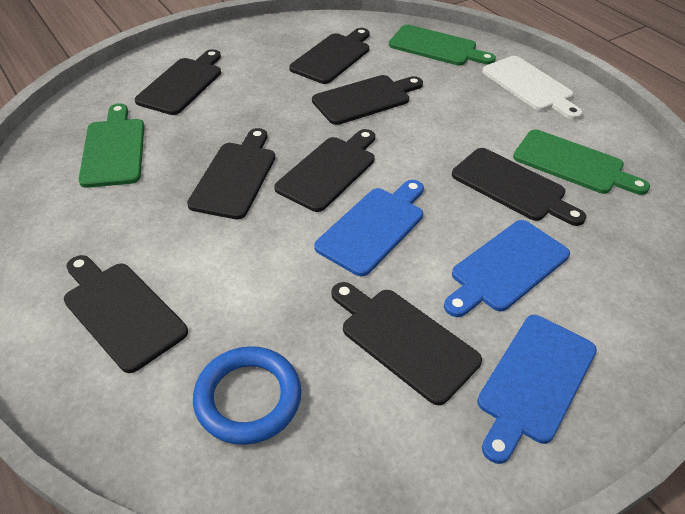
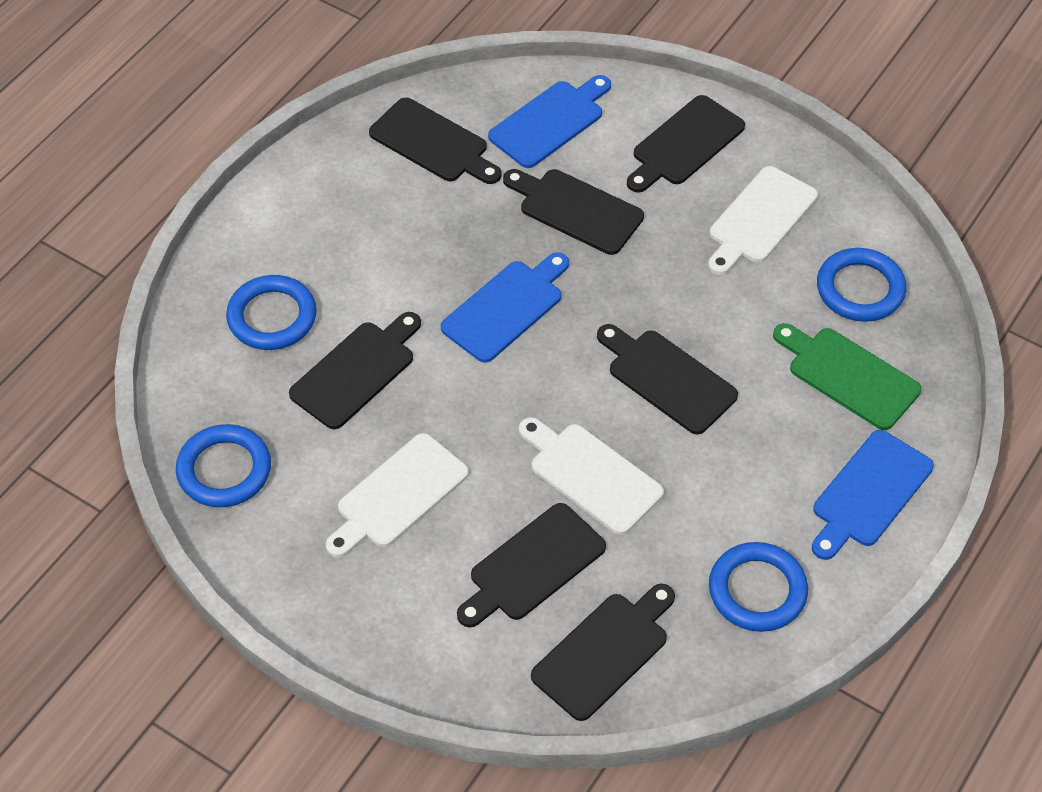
black cutting board: [64,255,188,373] [135,49,221,115] [187,128,275,219] [274,129,375,212] [289,28,369,84] [312,75,423,125] [331,282,482,405] [452,148,586,226] = 8 -> [289,312,421,429] [369,98,501,184] [457,503,606,627] [503,169,644,255] [531,584,675,721] [597,324,738,435] [627,95,745,193] = 7
blue ring: [193,346,302,445] = 1 -> [176,424,271,507] [226,275,317,350] [709,542,808,632] [817,248,906,322] = 4
green cutting board: [78,103,145,188] [389,25,496,66] [513,129,650,195] = 3 -> [773,323,921,430] = 1
white cutting board: [482,56,583,120] = 1 -> [326,433,469,558] [519,417,664,535] [708,166,818,275] = 3

